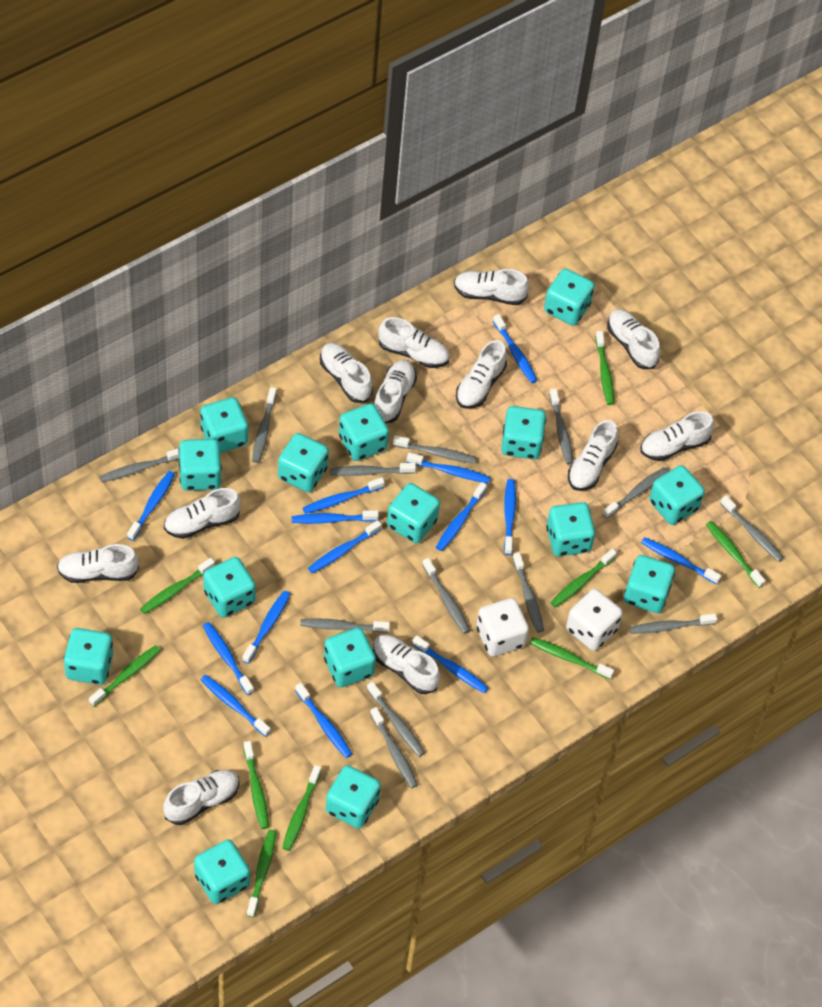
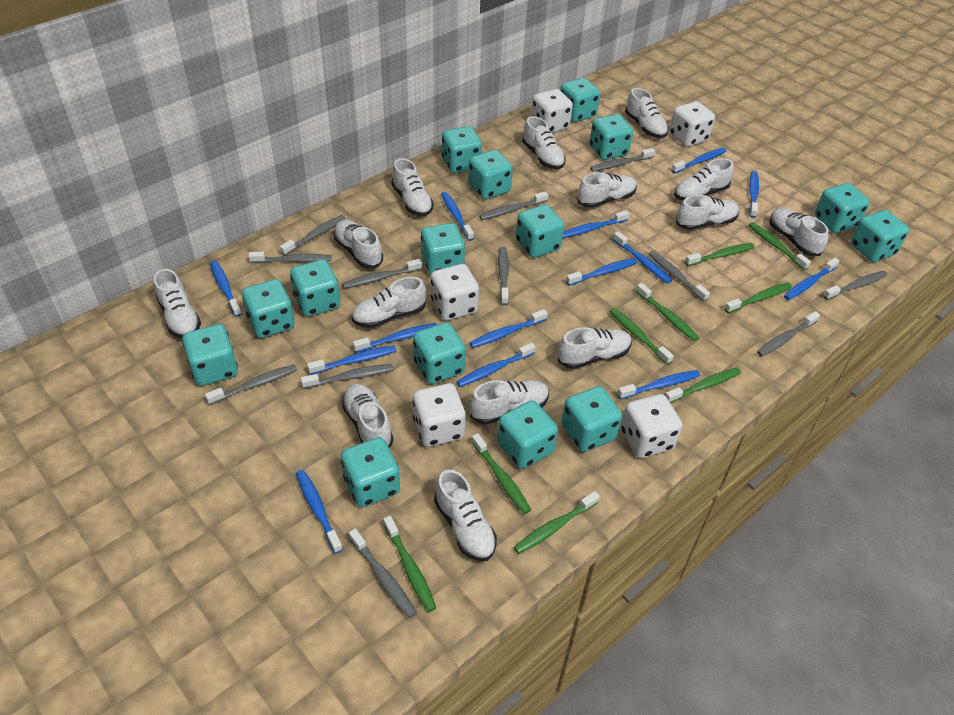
grey toothbrush: [100,448,179,482] [252,387,277,463] [300,618,390,633] [330,463,416,476] [367,681,425,757] [370,707,418,788] [393,435,477,464] [422,558,470,634] [512,552,544,633] [549,388,574,464] [602,467,668,518] [629,614,717,634] [720,496,784,562] = 13 -> [205,365,297,405] [249,252,332,263] [280,215,345,256] [301,364,393,389] [342,259,422,289] [349,528,417,618] [479,191,548,220] [498,247,509,305] [590,148,655,172] [649,251,710,302] [757,311,820,357] [823,271,888,300] = 12
white dice: [476,598,529,657] [566,589,623,651] = 2 -> [412,383,466,447] [431,264,479,320] [531,89,573,133] [621,394,682,458] [669,101,715,147] = 5
white shoe: [57,544,139,583] [163,770,240,825] [164,488,241,539] [320,343,373,403] [373,634,440,694] [374,360,417,423] [378,317,449,368] [454,269,529,305] [456,340,507,409] [568,420,618,491] [607,309,660,369] [641,411,714,461] = 12 -> [154,269,201,339] [334,220,383,268] [342,384,393,447] [352,277,426,328] [391,158,434,216] [434,469,497,561] [470,380,549,425] [522,116,565,169] [558,327,632,369] [577,172,637,208] [625,88,668,138] [674,158,734,201] [676,195,739,230] [769,208,829,256] = 14

